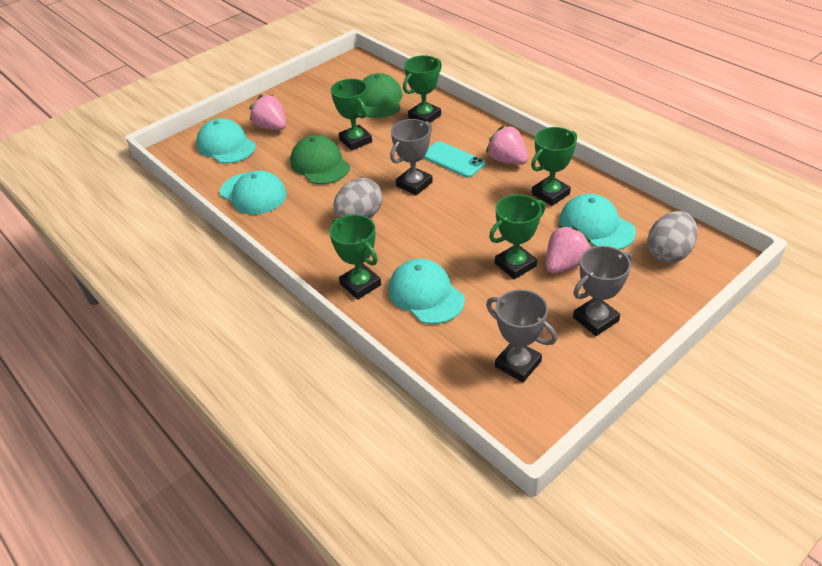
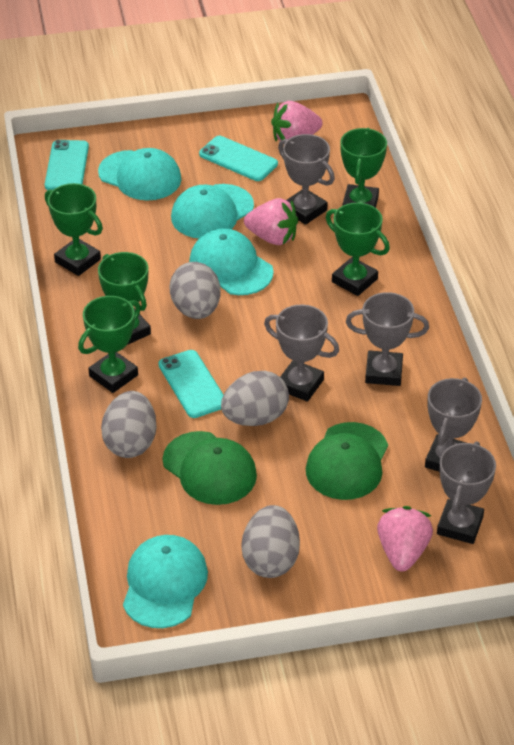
grey egg: [333,178,382,218] [647,211,698,263] = 2 -> [101,391,157,458] [169,262,221,319] [221,371,289,426] [241,505,300,578] = 4
grey trophy: [390,119,433,195] [486,289,557,383] [573,246,632,336] = 3 -> [264,304,339,402] [278,134,335,225] [346,292,429,386] [425,378,482,471] [437,441,496,544] = 5
turquoise phone: [424,141,485,178] = 1 -> [45,140,89,190] [158,350,224,418] [199,136,278,181] = 3

